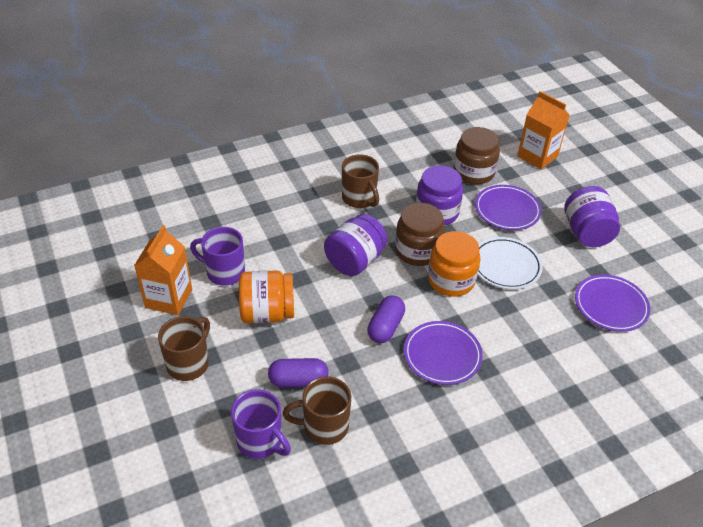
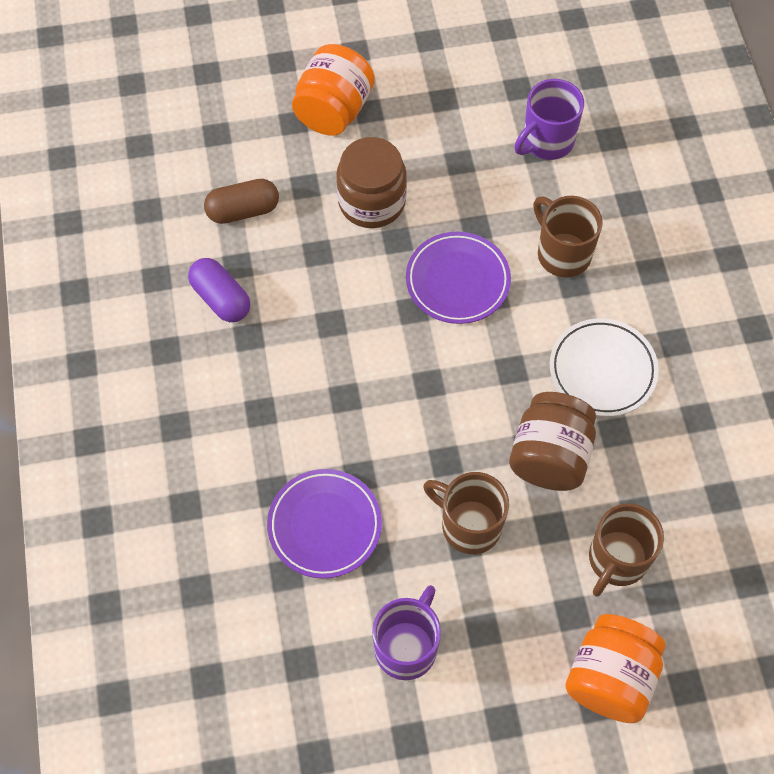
brown capsule: none = 0 -> [204,179,279,224] = 1
orange carton: [134,225,192,315] [517,91,570,170] = 2 -> none = 0
purple capsule: [268,358,329,388] [367,296,405,343] = 2 -> [188,258,250,322] = 1
purple jar: [324,214,387,276] [416,165,463,225] [564,186,620,247] = 3 -> none = 0
purple plate: [404,321,483,385] [475,185,542,230] [575,275,650,332] = 3 -> [267,469,382,579] [406,232,511,324] = 2

